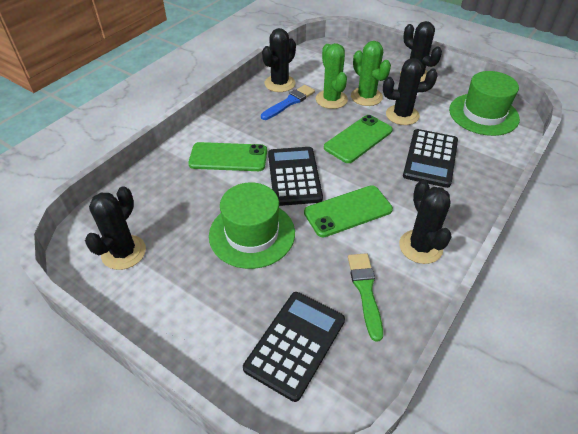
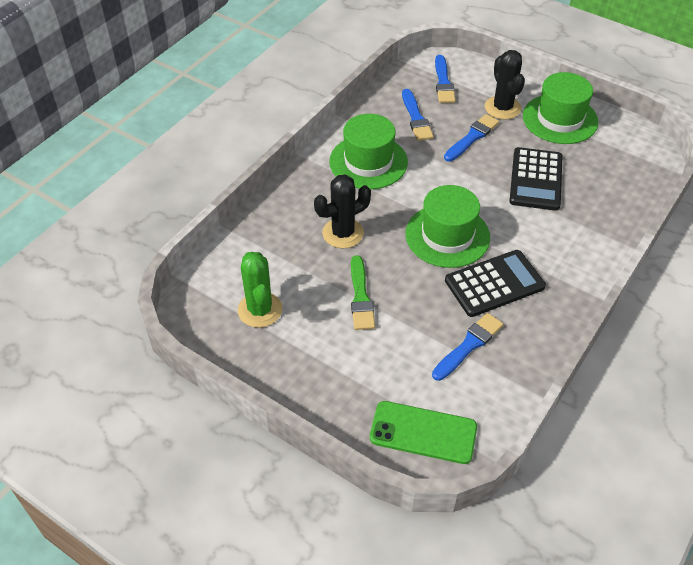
black cactus: [85,186,146,270] [262,28,296,92] [383,58,438,125] [399,180,452,264] [400,21,442,82] = 5 -> [314,174,371,248] [485,50,525,120] = 2
black calculator: [243,292,345,402] [268,147,323,206] [403,129,458,188] = 3 -> [445,250,546,317] [509,147,563,211] = 2
blue brush: [261,85,315,120] = 1 -> [402,89,434,141] [432,313,503,381] [435,55,456,103] [444,114,499,161] = 4
green cactus: [316,43,348,109] [351,41,391,106] = 2 -> [238,252,283,328] = 1
green hat: [209,182,295,269] [449,71,520,136] = 2 -> [329,114,408,190] [405,185,490,268] [523,72,598,144] = 3
green phone: [188,142,267,171] [304,185,393,237] [324,115,393,163] = 3 -> [370,401,477,464] = 1

